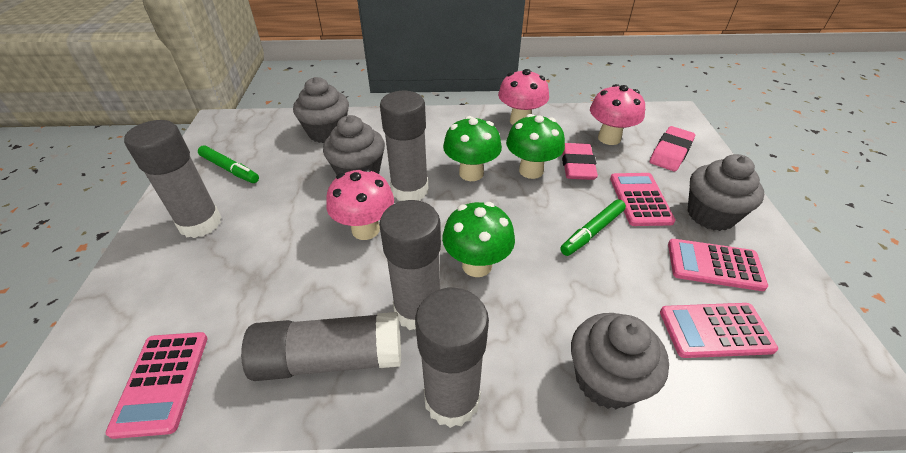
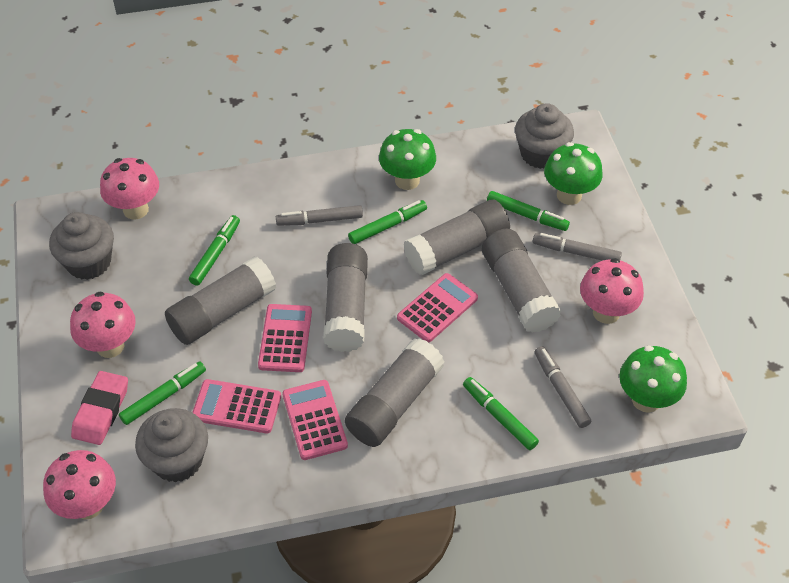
green marker: [198,145,259,183] [560,199,626,256] = 2 -> [119,362,206,425] [189,215,240,286] [348,200,427,244] [463,377,539,450] [487,191,570,231] = 5
grey cupcake: [293,77,349,143] [323,115,385,175] [571,313,669,409] [687,154,764,231] = 4 -> [49,212,114,280] [135,408,208,483] [515,103,574,169] = 3
grey marker: none = 0 -> [276,205,363,226] [533,233,622,261] [535,346,591,428] = 3
pink eraser: [562,143,598,180] [650,126,695,171] = 2 -> [71,371,128,445] = 1
pink mushroom: [326,168,394,240] [498,69,549,125] [590,84,645,145] = 3 -> [43,450,116,519] [70,292,136,358] [100,158,159,220] [580,258,644,324] = 4

